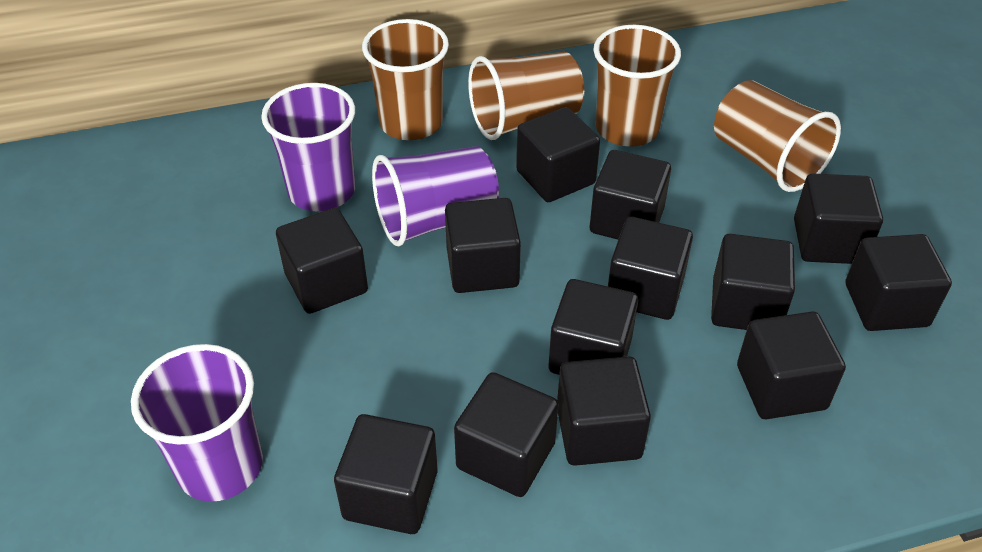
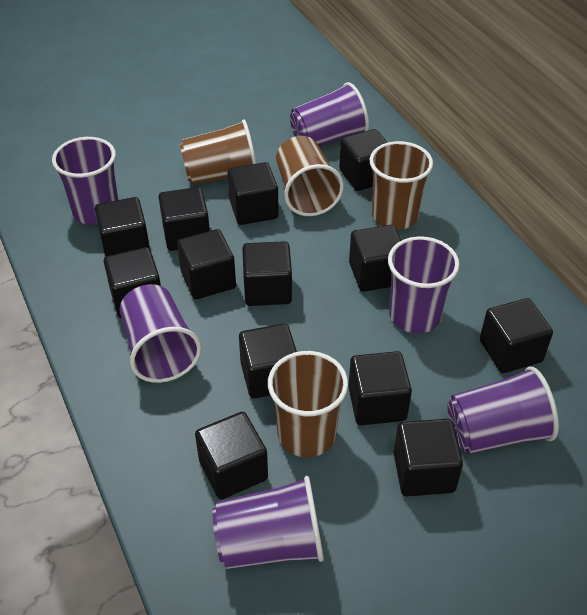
purple cup: [131,344,263,502] [261,83,355,211] [372,146,499,246] = 3 -> [52,137,118,225] [120,284,201,383] [212,476,324,569] [290,82,369,147] [388,236,460,333] [448,367,559,454] = 6

